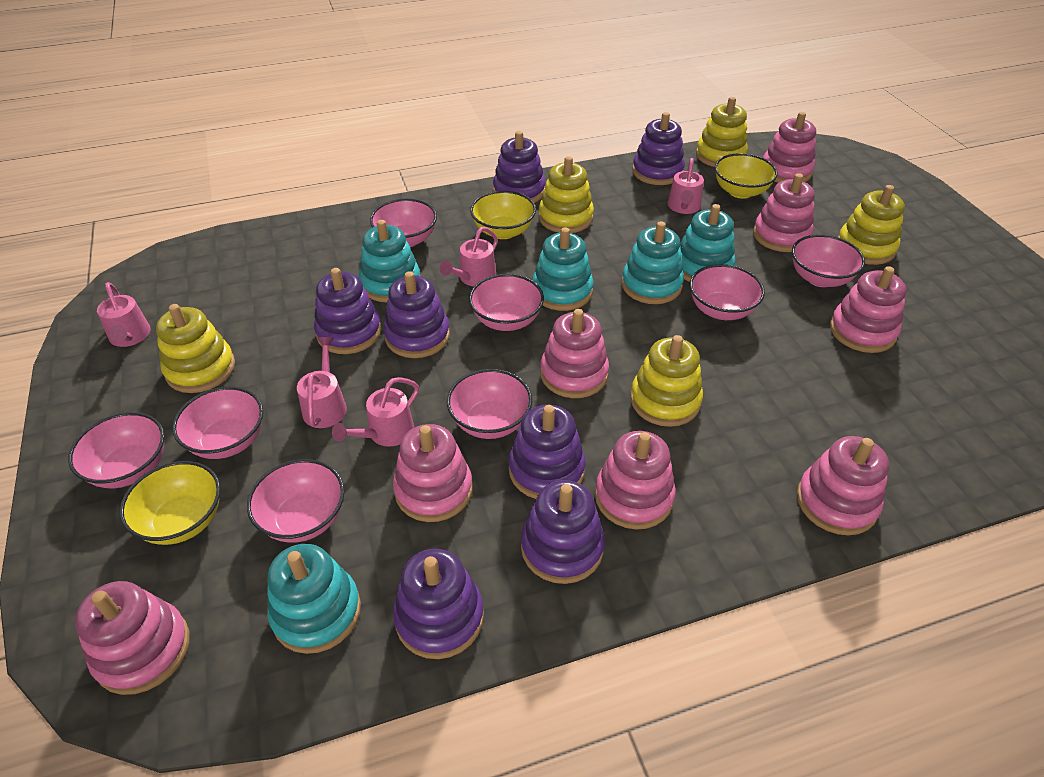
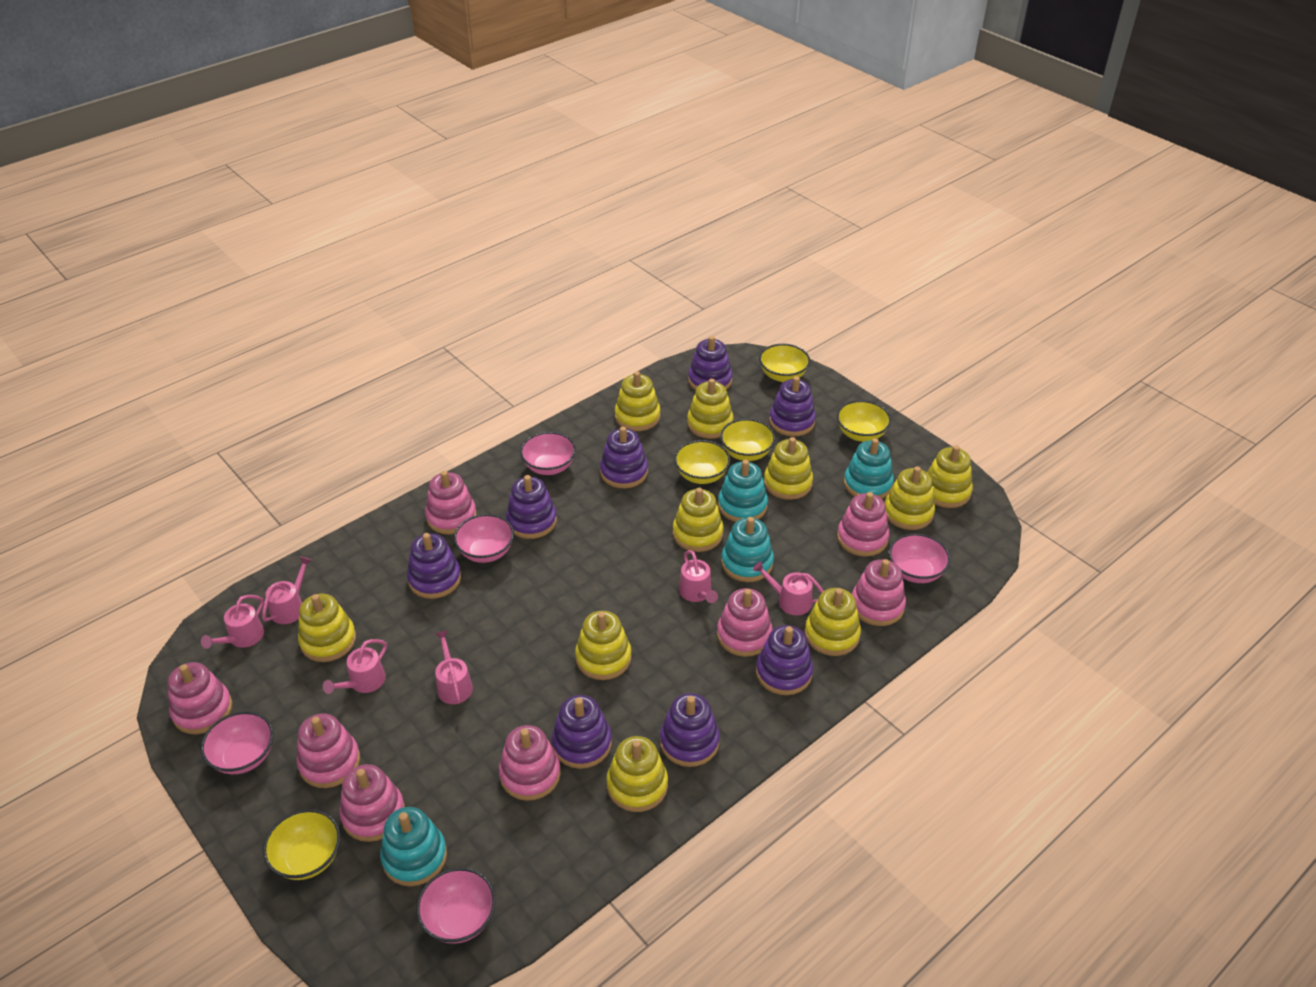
pink bowl: [68,412,165,488] [172,387,263,459] [247,459,345,543] [370,199,437,247] [447,369,532,439] [469,274,544,331] [690,264,765,320] [792,235,865,287] = 8 -> [201,712,273,774] [416,868,496,944] [454,514,514,563] [520,432,576,475] [889,533,951,583] = 5
pink watering can: [97,282,150,347] [297,337,347,428] [332,377,419,447] [439,227,498,287] [668,158,704,214] = 5 -> [201,595,264,649] [262,556,312,624] [323,639,387,694] [435,630,473,704] [679,550,718,603] [753,561,824,615] = 6
purple stacking toy: [314,268,381,354] [383,271,450,358] [393,549,484,659] [493,131,546,203] [509,405,586,499] [521,480,605,584] [632,112,685,185] = 7 -> [407,533,461,599] [506,475,557,539] [552,695,612,769] [600,426,648,488] [660,693,720,767] [688,336,732,390] [756,625,813,695] [769,376,816,436] = 8
turquoise stacking toy: [268,544,361,654] [359,220,420,302] [532,227,593,311] [622,221,684,304] [680,204,735,282] = 5 -> [380,807,447,886] [718,460,768,522] [721,517,774,582] [844,438,894,499] = 4
yellow bowl: [120,461,220,545] [470,191,536,239] [715,153,778,199] = 3 -> [263,809,340,880] [674,440,730,484] [720,419,775,461] [759,344,810,382] [837,400,891,442] = 5
yellow stacking toy: [156,304,235,393] [539,156,594,233] [630,335,703,427] [696,97,748,167] [838,185,905,265] = 5 -> [298,594,356,662] [575,611,632,680] [606,736,668,812] [615,371,660,431] [673,488,723,552] [687,379,734,439] [764,437,813,500] [805,588,861,656] [885,466,935,530] [927,445,973,508] = 10

